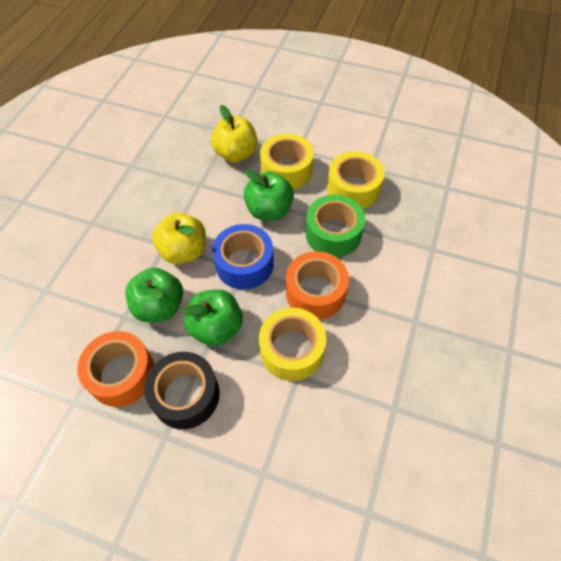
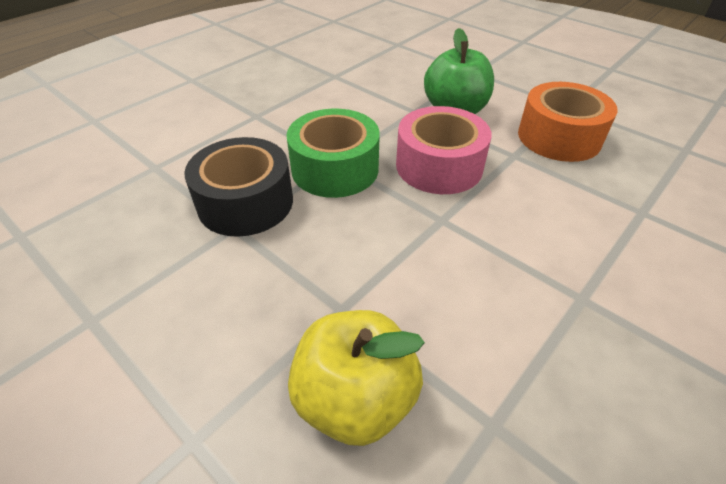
blue tape: [212,224,274,289] = 1 -> none = 0
green apple: [125,268,183,323] [182,289,243,346] [244,169,294,221] = 3 -> [424,28,494,114] = 1
orange tape: [77,331,154,407] [286,251,349,319] = 2 -> [518,82,618,162] = 1
pink tape: none = 0 -> [396,106,492,194] = 1
yellow apple: [152,213,206,264] [211,105,258,163] = 2 -> [288,310,425,446] = 1
yellow tape: [259,308,326,381] [260,133,314,190] [327,151,384,209] = 3 -> none = 0

